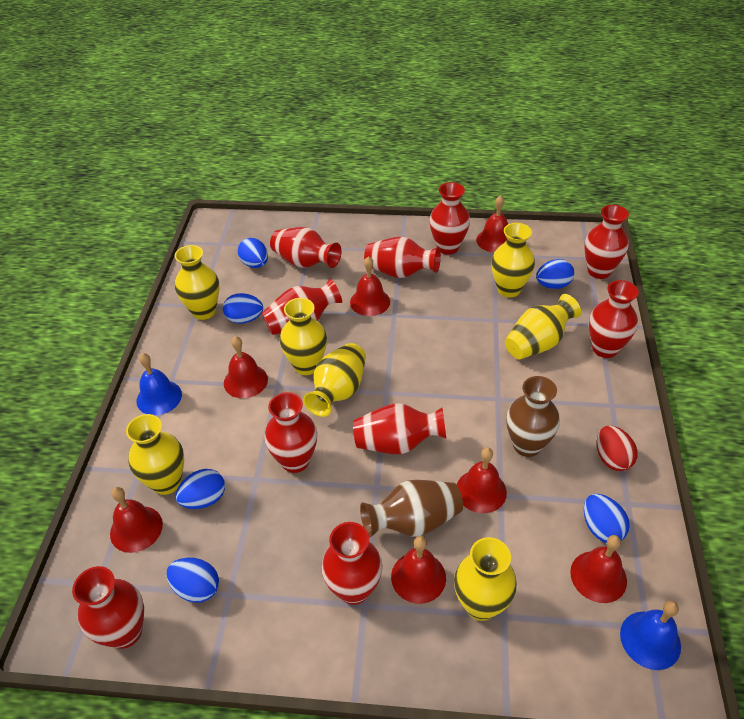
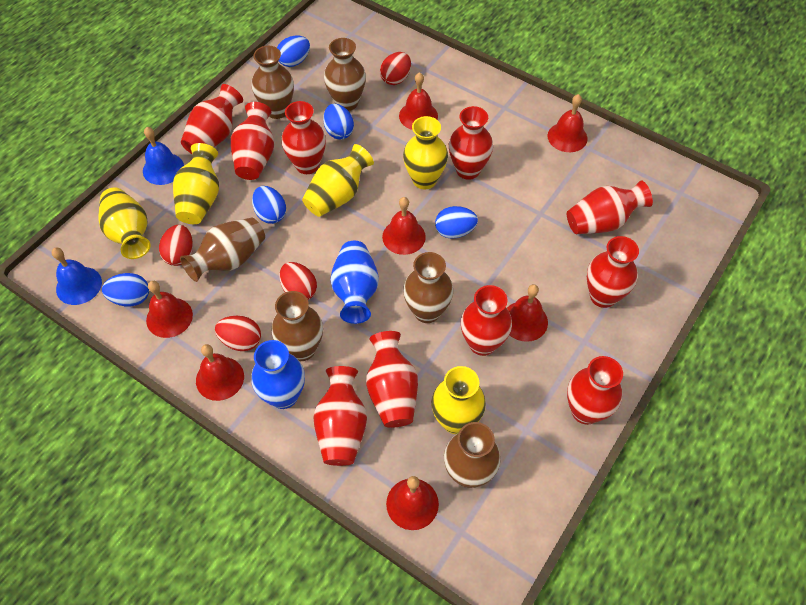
blue egg: [166,558,219,603] [175,469,225,509] [223,293,263,324] [238,238,268,268] [536,259,574,289] [584,494,630,543] = 6 -> [102,273,149,306] [252,186,286,224] [277,36,310,67] [323,104,354,139] [435,206,478,239] = 5
blue vase: none = 0 -> [251,340,305,409] [330,241,379,324] = 2
brown vase: [360,480,463,537] [506,376,560,457] = 2 -> [180,218,265,282] [252,46,294,119] [272,291,323,361] [324,38,366,111] [403,252,453,323] [444,422,500,488] = 6
red egg: [597,426,638,471] = 1 -> [159,225,193,266] [215,316,261,351] [279,262,317,300] [380,52,411,85] = 4
yellow vase: [126,414,184,495] [174,245,219,320] [280,298,327,375] [303,343,366,417] [454,537,517,621] [491,223,535,298] [505,294,581,359] = 7 -> [98,187,151,259] [173,143,219,224] [302,144,374,217] [403,116,448,189] [431,366,486,434] = 5

